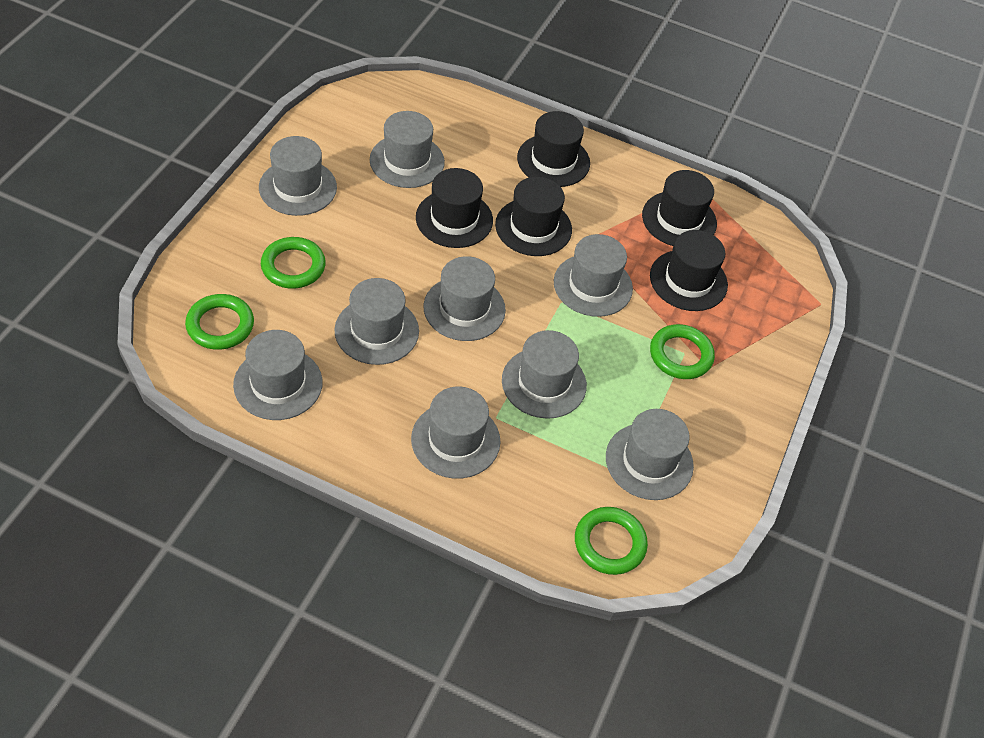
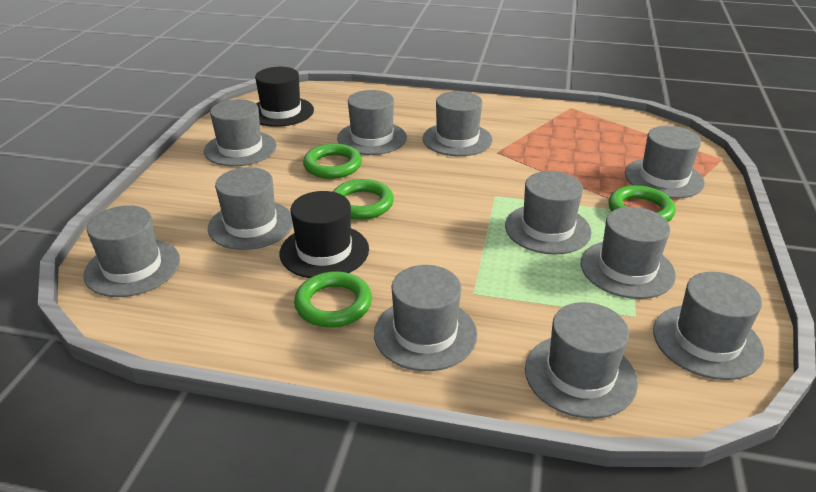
black hat: [416,168,493,248] [495,177,572,256] [517,111,590,187] [642,170,717,246] [650,230,728,311] = 5 -> [255,67,314,127] [280,191,369,278] = 2
grey hat: [233,330,323,420] [259,136,337,216] [334,278,419,365] [370,111,445,188] [411,387,501,479] [423,256,506,341] [502,330,587,419] [554,234,633,317] [606,409,694,500] = 9 -> [83,205,180,297] [204,99,277,166] [208,167,293,250] [337,90,407,155] [374,265,477,371] [422,91,492,156] [505,171,591,255] [525,302,638,419] [581,207,676,299] [625,126,705,199] [653,272,764,380] = 11

